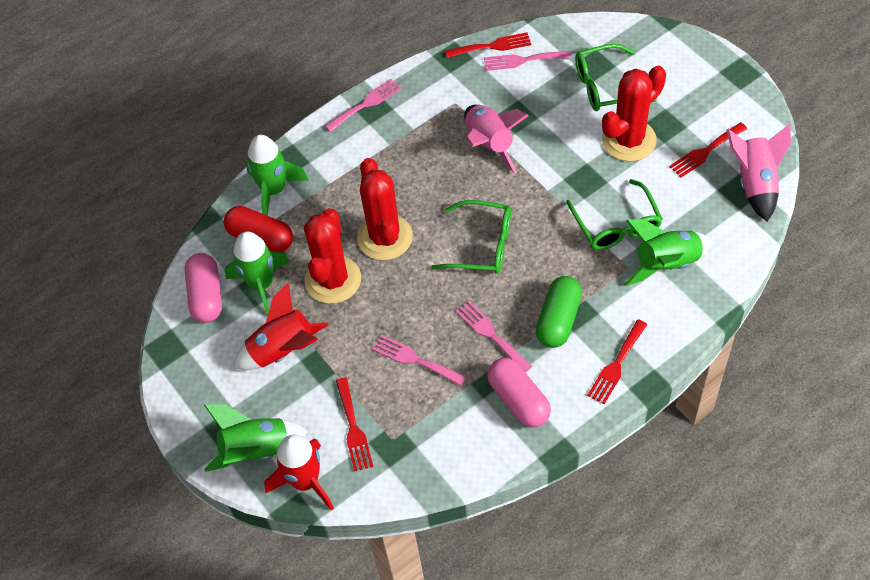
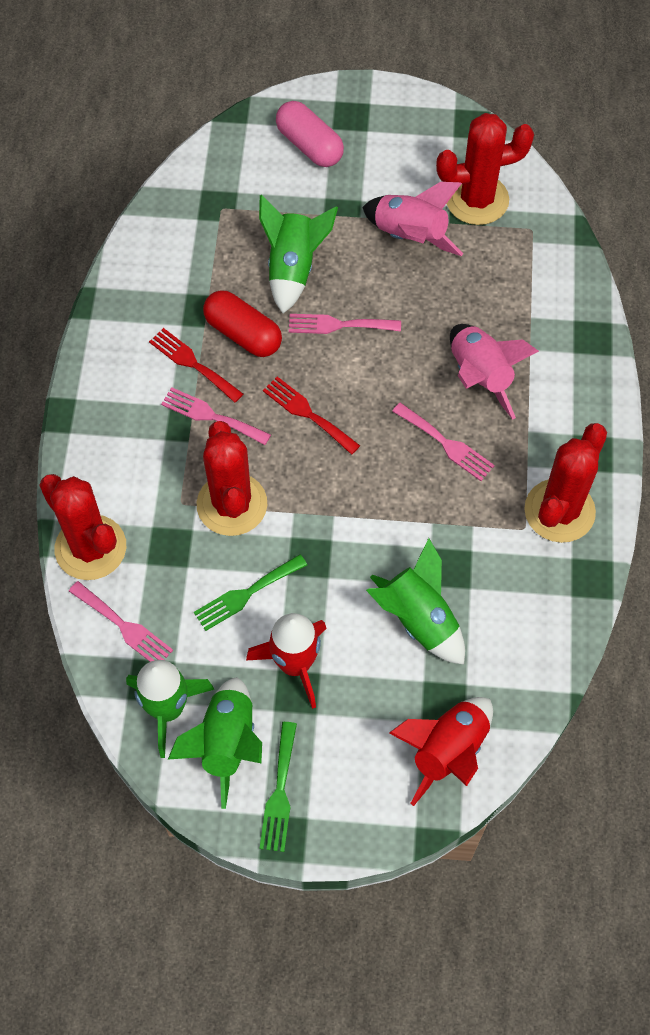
green capsule: [536,276,582,348] = 1 -> none = 0
green fork: none = 0 -> [194,554,307,631] [259,722,297,852] = 2
green glasses: [431,200,511,274] [566,179,663,250] [575,44,657,111] = 3 -> none = 0
pink capsule: [184,253,222,323] [487,358,551,427] = 2 -> [276,101,344,167] = 1
red cactus: [304,208,361,304] [357,158,413,260] [602,66,666,162] = 3 -> [39,474,126,580] [197,421,267,536] [436,113,534,225] [524,423,607,543] = 4
red fork: [336,377,373,472] [445,32,531,58] [587,319,648,404] [669,123,747,178] = 4 -> [149,328,243,403] [263,377,360,455] = 2

